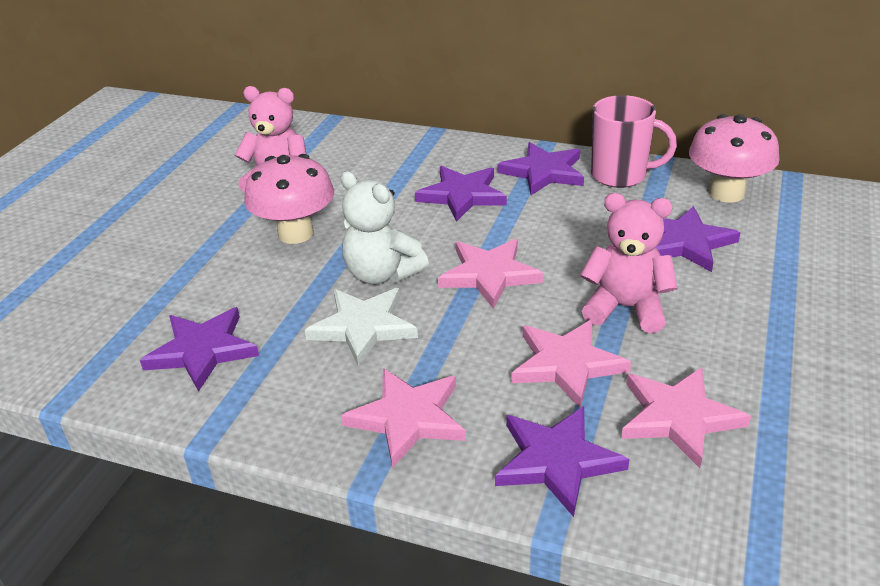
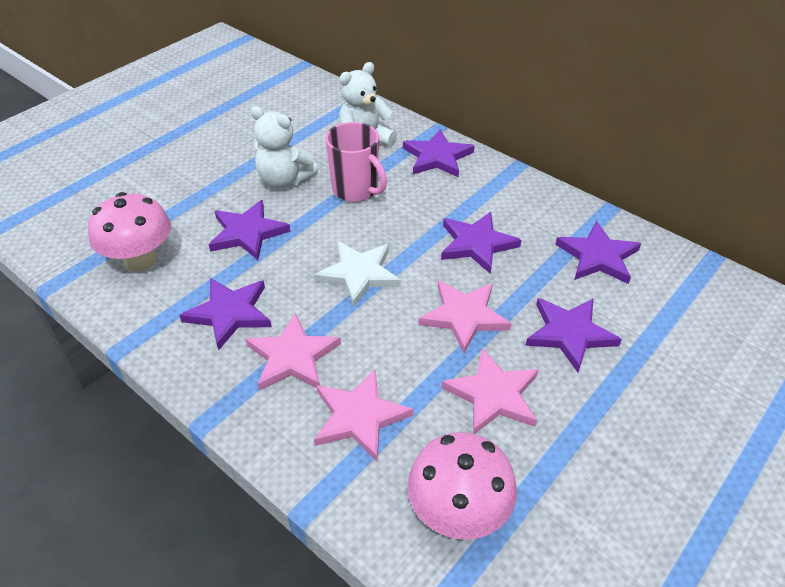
pink teddy bear: [235,86,306,193] [580,193,677,333] = 2 -> none = 0
purple star: [140,307,259,392] [415,166,507,222] [495,406,629,517] [498,142,584,195] [656,206,741,272] = 5 -> [179,278,272,351] [209,200,290,260] [403,129,475,177] [441,212,522,274] [525,298,622,372] [555,221,641,284] = 6
white teddy bear: [341,171,429,284] = 1 -> [251,106,318,188] [339,62,397,146] = 2

